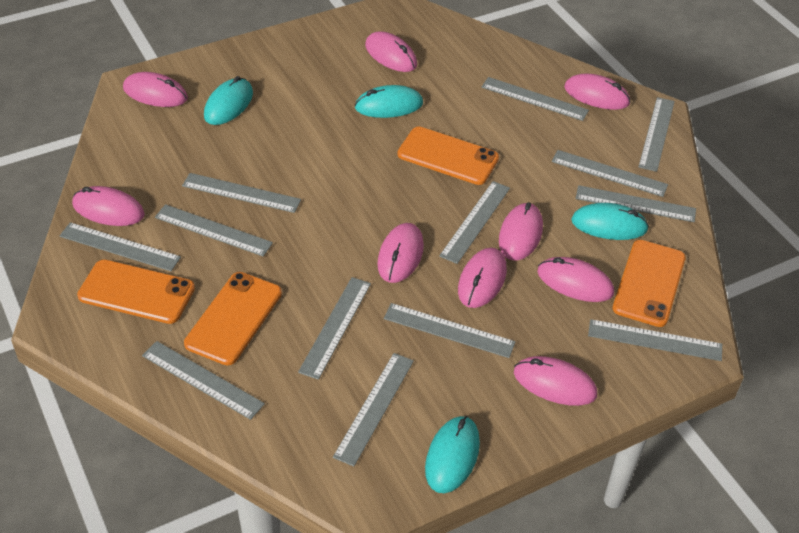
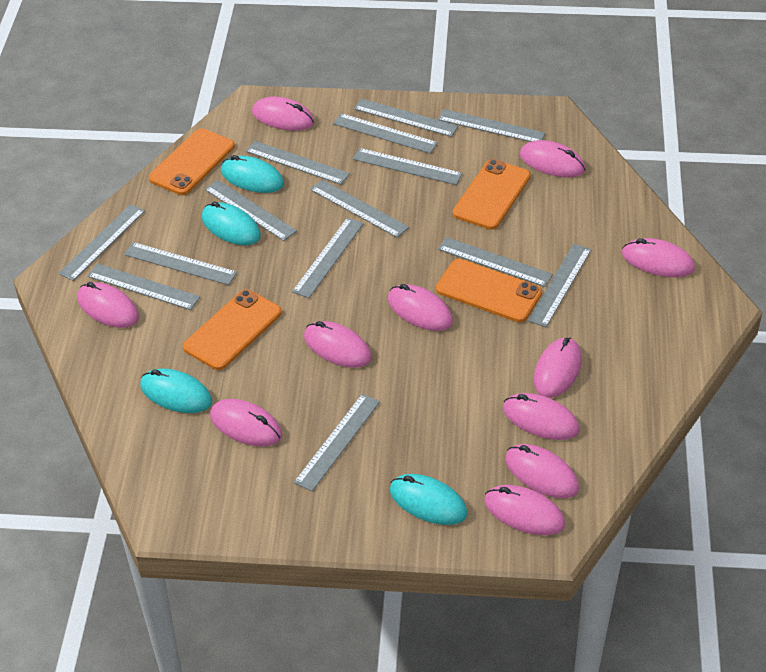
grey ruler: [59,222,181,271] [142,341,265,420] [155,204,273,256] [182,173,301,213] [298,277,371,380] [333,353,414,467] [384,303,516,358] [439,181,510,264] [482,77,589,121] [552,150,668,197] [575,185,696,222] [588,319,722,361] [638,97,675,172] = 13 -> [58,204,145,281] [87,263,200,310] [124,242,237,285] [205,180,297,241] [246,141,350,185] [292,218,364,298] [294,394,380,491] [310,180,409,238] [333,113,438,154] [353,148,463,185] [354,98,458,137] [438,109,546,142] [438,237,553,287] [528,244,591,327] = 14
pink mouse: [72,186,145,226] [123,72,188,107] [365,31,417,72] [377,223,424,283] [458,248,507,308] [499,202,543,261] [514,356,597,406] [537,257,614,302] [564,73,631,110] = 9 -> [77,282,139,328] [210,399,282,446] [252,97,315,131] [304,321,371,368] [388,284,453,331] [484,485,565,535] [503,393,580,440] [505,444,579,498] [520,140,585,177] [534,338,582,398] [622,238,695,277] = 11

